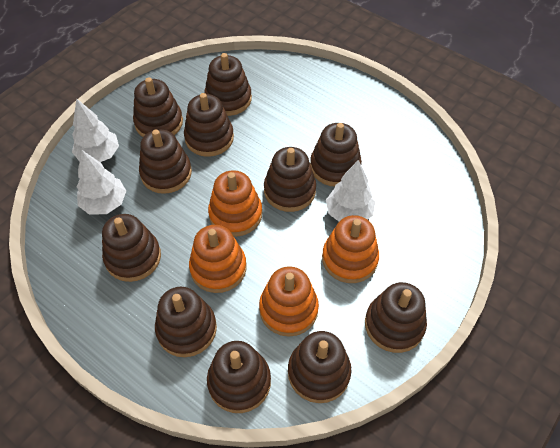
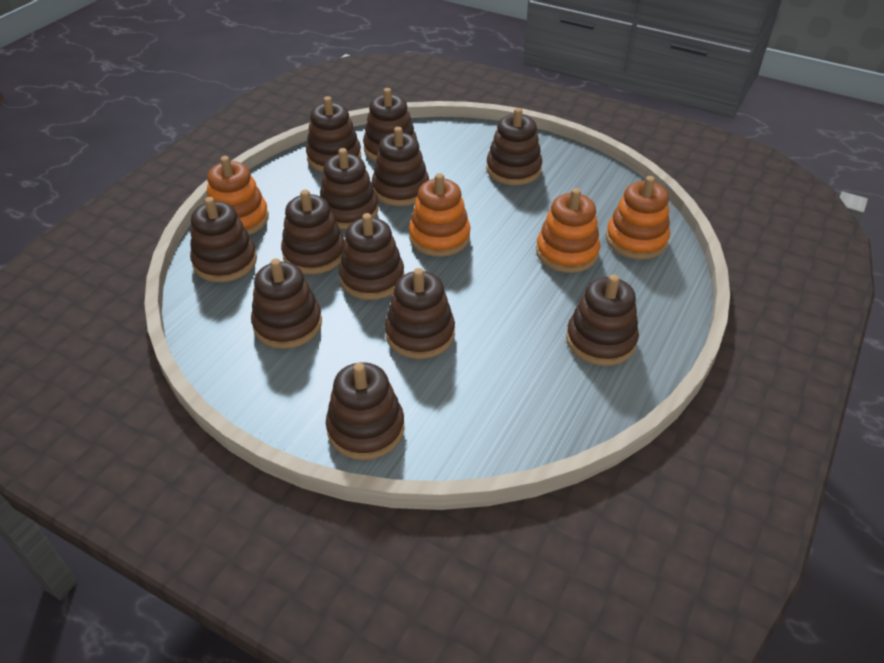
brown stacking toy: [102,214,161,282] [133,77,183,137] [139,129,192,194] [155,287,217,357] [184,93,234,157] [204,53,252,116] [207,341,271,413] [264,147,316,212] [288,331,352,403] [310,123,362,187] [365,282,427,353] = 11 -> [190,197,257,282] [251,259,322,349] [281,190,344,274] [306,96,361,172] [320,148,378,229] [326,362,405,460] [339,213,404,300] [363,88,417,162] [372,127,429,206] [385,268,455,359] [486,108,542,185] [566,274,639,366] = 12
white tree: [72,98,119,162] [77,150,126,215] [326,160,375,221] = 3 -> none = 0

